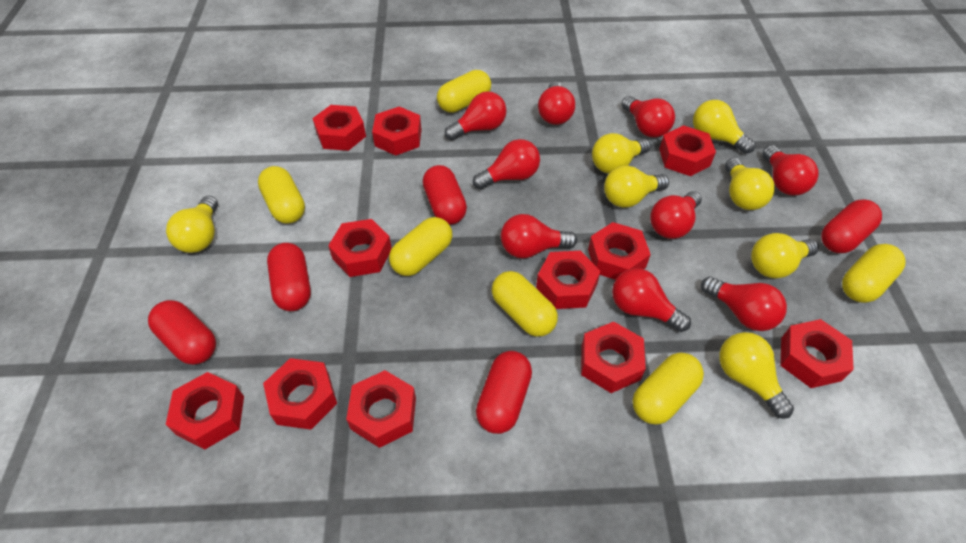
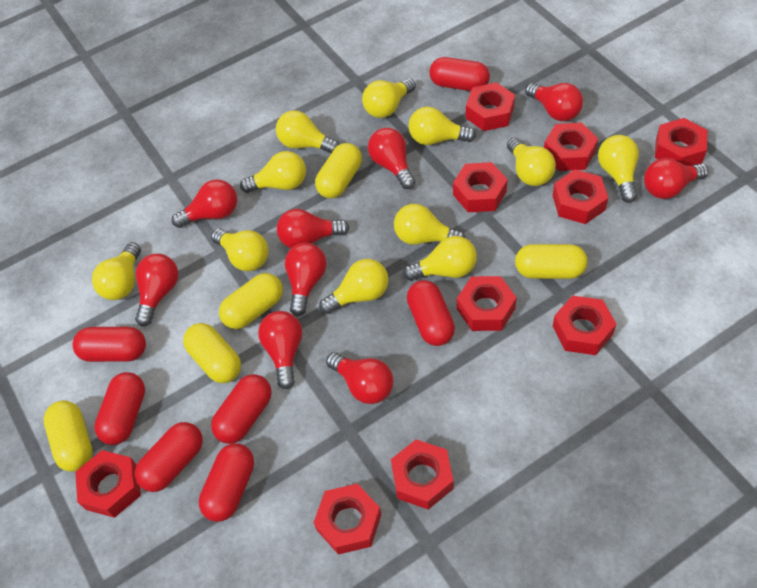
red capsule: [148,300,216,365] [267,243,311,311] [423,165,467,225] [476,351,532,434] [821,200,882,253] = 5 -> [72,327,146,362] [94,372,145,445] [135,422,203,492] [199,443,254,522] [211,374,272,444] [407,280,455,346] [429,57,490,91] = 7
red nut: [166,372,244,449] [263,358,337,430] [312,105,366,151] [328,219,392,277] [346,370,416,448] [372,106,422,156] [536,251,601,309] [581,322,646,393] [588,222,651,280] [659,125,716,176] [781,319,854,388] = 11 -> [75,450,141,518] [313,484,381,555] [391,439,453,510] [453,162,508,212] [457,276,517,331] [466,82,515,131] [544,123,598,171] [552,170,608,224] [553,296,616,355] [655,118,707,166] = 10
yellow capsule: [258,166,305,224] [389,217,452,276] [437,70,491,113] [492,271,558,337] [633,352,704,424] [842,244,906,303] = 6 -> [44,401,93,472] [183,323,241,383] [219,273,283,329] [315,143,362,198] [515,244,588,279] = 5
yellow light bulb: [166,196,218,253] [592,133,651,174] [604,165,669,208] [693,100,755,154] [719,332,794,419] [725,158,775,210] [751,233,819,279] = 7 -> [92,242,141,300] [211,229,269,271] [240,151,306,193] [276,110,339,153] [319,259,389,314] [362,78,416,118] [394,204,465,245] [403,236,477,281] [408,107,476,145] [507,137,556,186] [598,135,639,203] = 11

